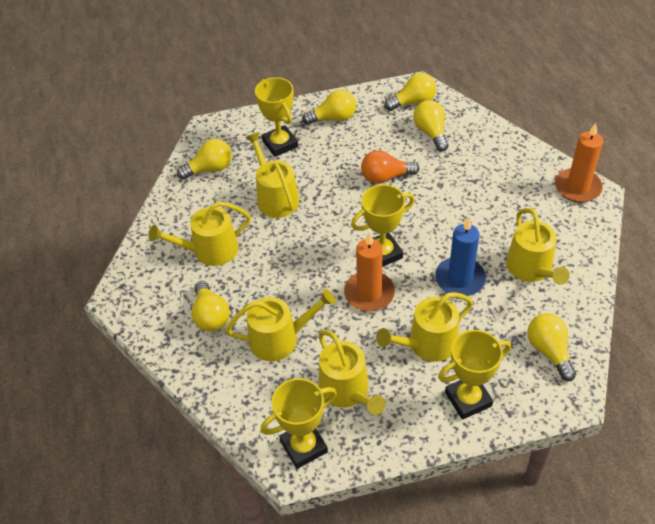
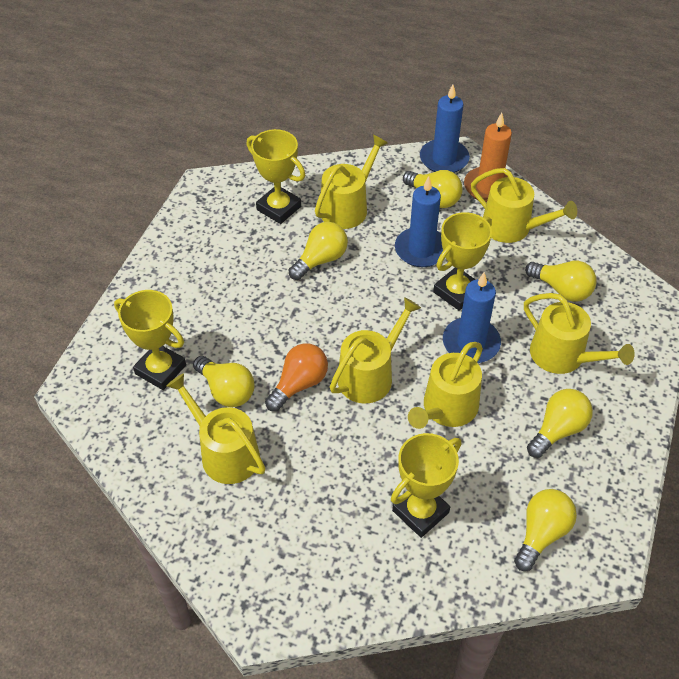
blue candle: [435,217,486,296] = 1 -> [395,176,443,267] [420,85,470,173] [443,272,501,363] = 3
orange candle: [344,232,395,312] [555,123,603,202] = 2 -> [464,113,512,203] = 1

